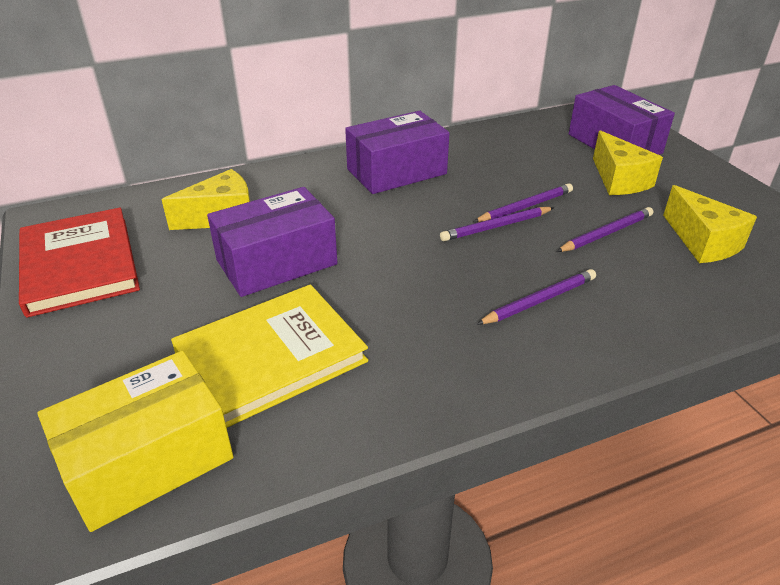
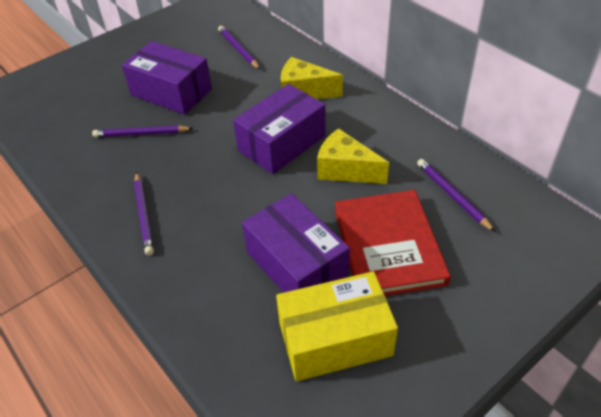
yellow book: [171,284,368,428] = 1 -> none = 0
yellow cheese: [162,169,250,230] [593,130,663,195] [663,185,757,263] = 3 -> [281,57,343,99] [317,128,389,184] = 2

